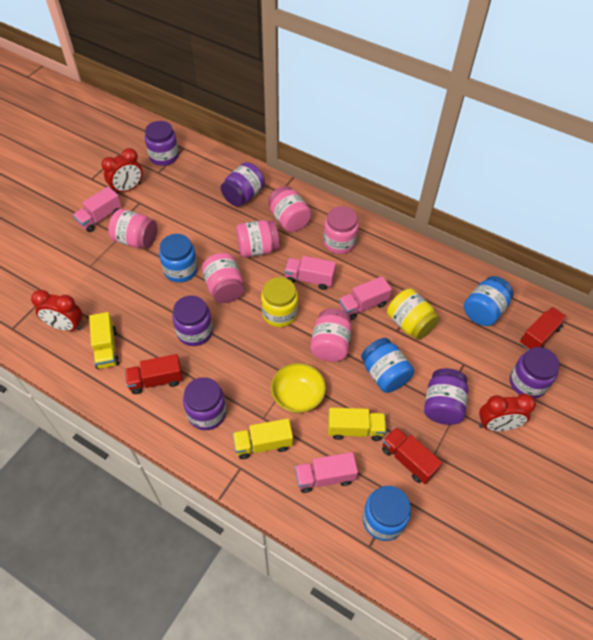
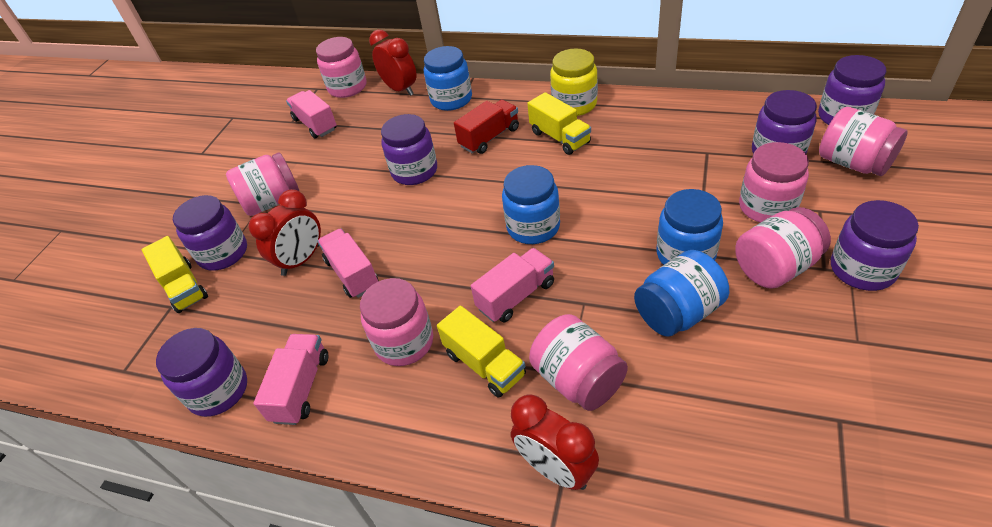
pink jar: [108,209,157,249] [202,253,244,303] [236,220,280,258] [268,186,312,232] [311,309,352,362] [323,206,359,254] = 6 -> [226,152,299,216] [316,37,366,98] [360,278,433,366] [529,314,628,411] [736,207,831,289] [739,142,809,223] [819,107,908,176] = 7
red truck: [125,354,183,394] [382,427,443,484] [520,307,567,350] = 3 -> [454,100,519,154] = 1
yellow bowl: [271,363,326,413] = 1 -> none = 0
yellow jar: [261,277,298,327] [387,289,440,340] = 2 -> [550,49,598,116] = 1

